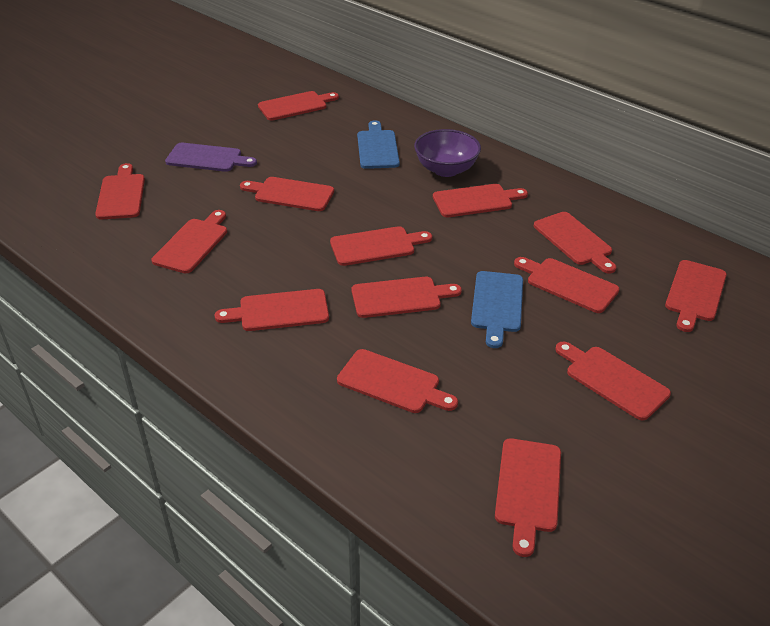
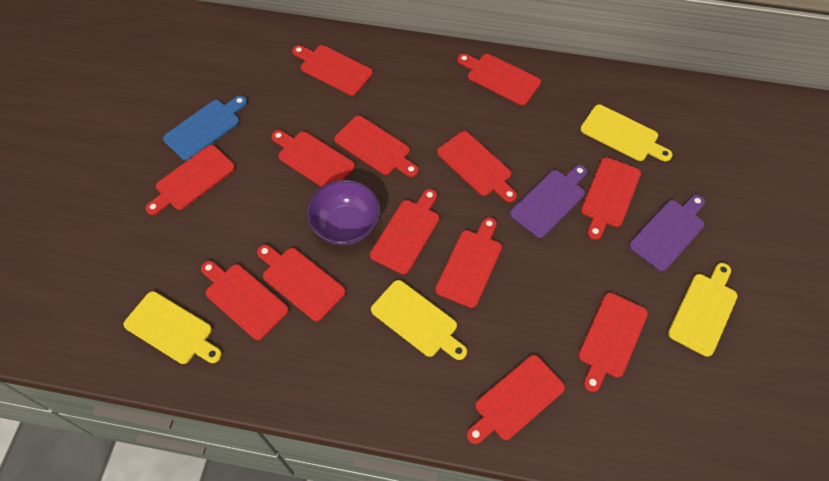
blue cutting board: [357,120,400,169] [471,271,523,348] = 2 -> [163,95,247,161] = 1
purple cutting board: [165,143,257,172] = 1 -> [510,165,587,238] [629,195,705,271] = 2
red cutting board: [95,163,145,220] [151,210,227,273] [215,289,329,331] [240,177,334,211] [258,91,339,121] [330,226,432,266] [337,349,458,413] [352,277,462,318] [433,184,528,217] [495,438,561,557] [514,257,619,313] [534,212,616,274] [555,341,671,420] [665,260,727,332] = 14 -> [146,145,235,215] [201,261,289,340] [257,244,346,321] [271,130,355,187] [292,45,373,96] [334,115,419,177] [370,189,440,274] [435,217,502,308] [437,131,517,202] [457,53,541,105] [467,355,565,444] [578,293,648,392] [581,157,641,240] = 13
yellow cutting board: none = 0 -> [123,291,222,364] [371,280,467,360] [580,104,673,161] [668,263,738,357] = 4

